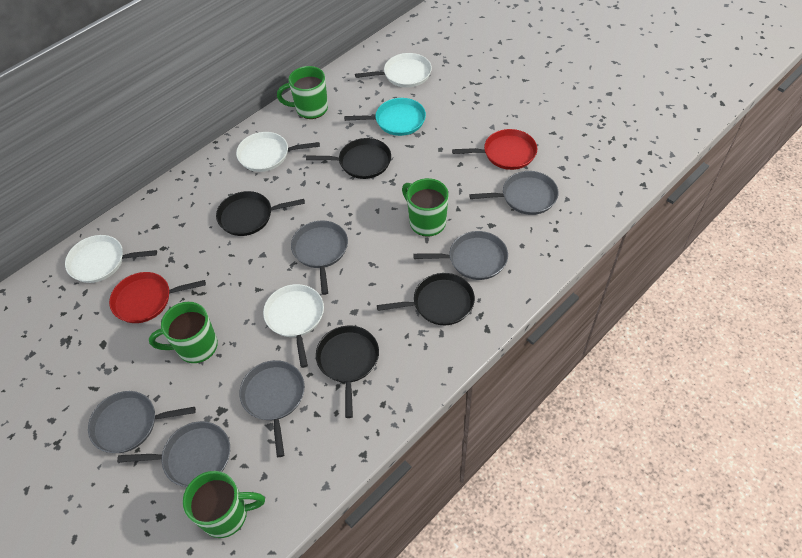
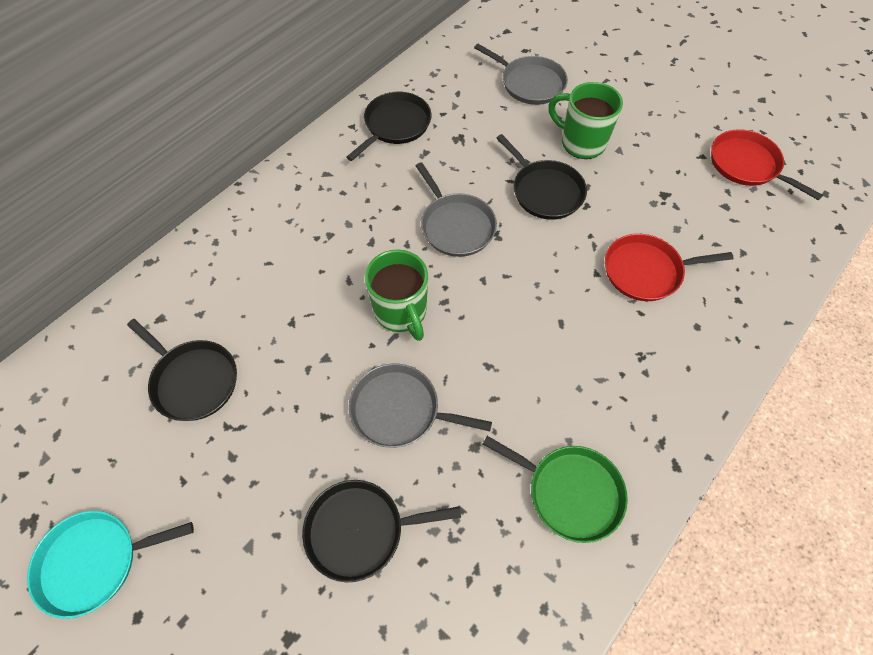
green mug: [149,302,218,363] [183,471,265,538] [277,66,328,119] [402,178,449,237] = 4 -> [365,249,428,341] [548,82,623,159] = 2
green pan: none = 0 -> [483,436,628,543] = 1
grey pan: [88,391,196,453] [117,421,230,487] [239,360,305,457] [291,220,348,295] [413,231,508,280] [469,171,559,215] = 6 -> [349,364,492,448] [416,162,497,257] [474,44,568,105] = 3
white pan: [65,235,157,283] [236,132,320,172] [263,284,324,368] [355,53,432,88] = 4 -> none = 0

